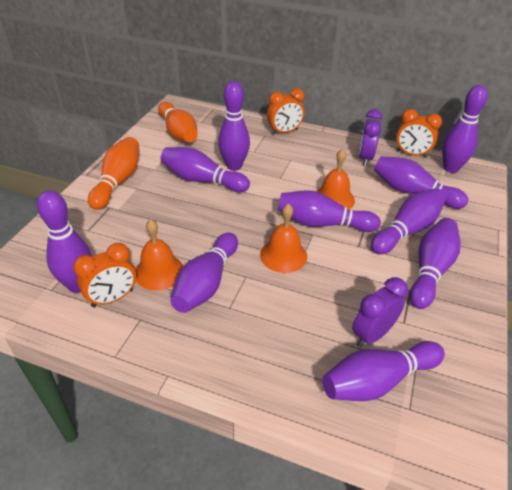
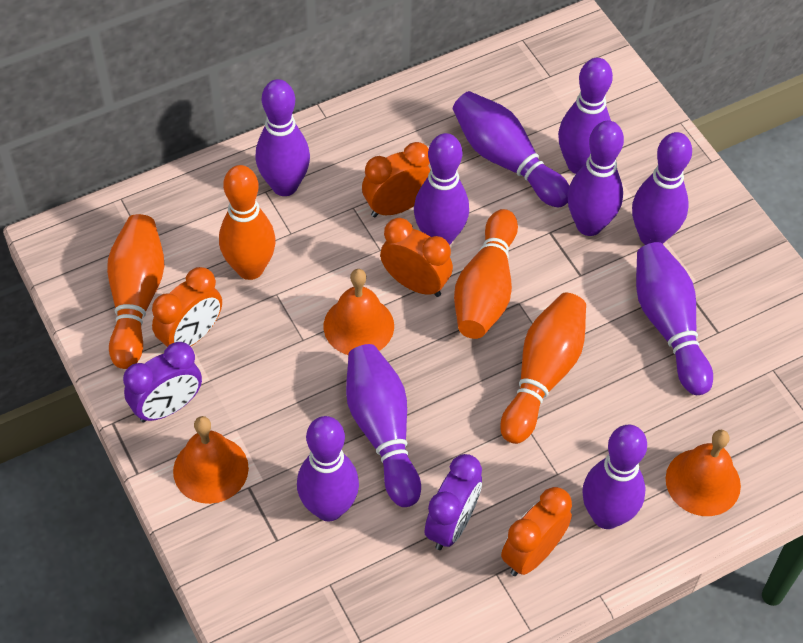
orange bowling pin: [88,137,139,210] [158,102,198,142] = 2 -> [107,214,164,369] [219,165,276,280] [454,209,518,339] [500,293,586,444] = 4
orange clock: [73,243,136,307] [267,88,304,135] [396,109,442,158] = 3 -> [152,267,222,347] [362,142,431,217] [380,218,453,297] [501,487,572,576] = 4

